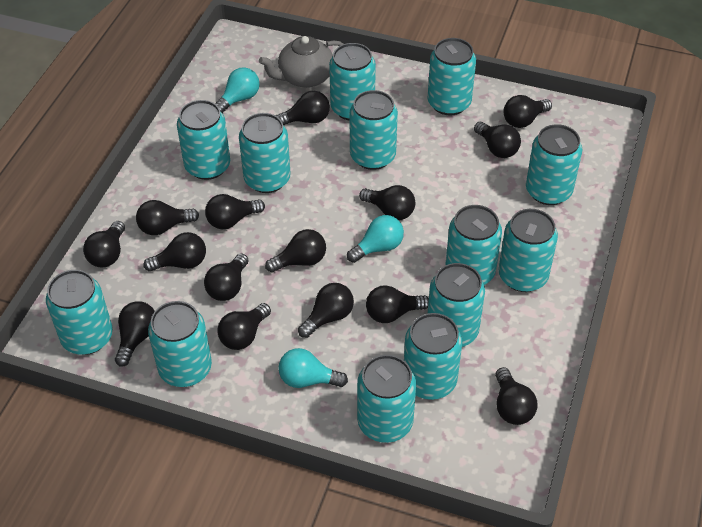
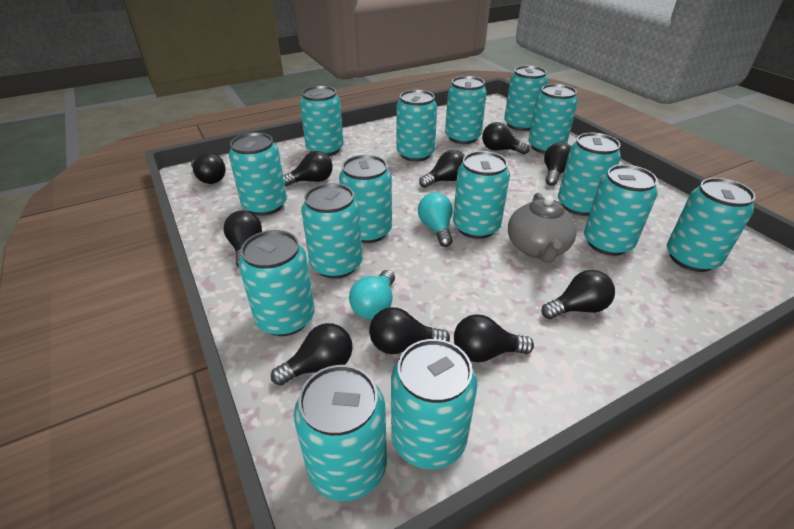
black light bulb: [83,221,125,267] [115,301,155,367] [136,200,199,235] [144,232,206,272] [204,253,249,301] [205,194,265,229] [217,303,271,350] [265,229,326,273] [276,91,330,125] [298,283,354,338] [359,185,415,220] [366,285,429,323] [474,122,521,158] [495,367,537,425] [503,95,552,128] = 15 -> [191,153,226,184] [224,211,262,268] [271,323,353,386] [283,151,333,186] [369,307,450,354] [419,150,465,188] [454,314,534,362] [482,122,530,154] [541,270,615,319] [544,142,571,186] = 10
turquoise can: [46,270,113,355] [148,301,212,387] [177,100,230,180] [239,113,291,193] [329,43,376,121] [350,90,398,170] [357,355,416,443] [404,313,462,400] [427,38,476,116] [428,263,485,347] [445,205,502,285] [499,209,558,292] [526,124,582,205] = 13 -> [229,132,287,216] [239,230,315,336] [294,365,387,501] [300,86,344,156] [301,183,362,279] [339,155,392,243] [391,339,477,469] [396,90,437,162] [445,76,487,144] [453,151,510,239] [504,66,548,131] [528,84,578,154] [558,133,621,216] [584,165,658,256] [667,178,756,272] = 15
turquoise light bulb: [216,67,259,113] [278,348,348,388] [347,215,404,263] = 3 -> [349,270,395,319] [418,193,453,247] = 2

